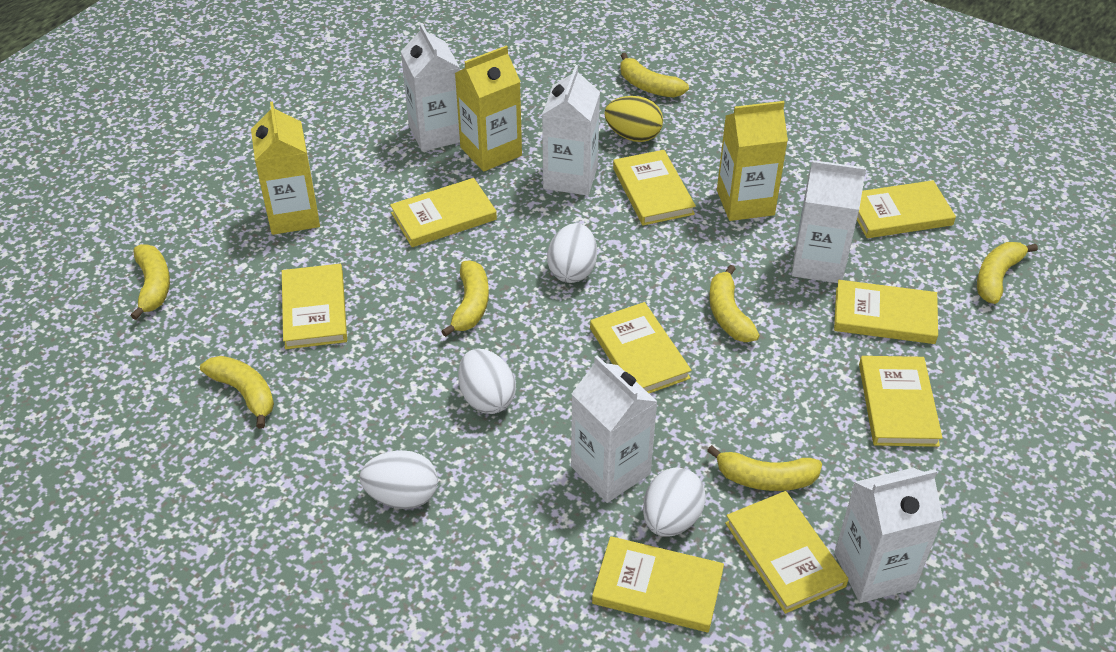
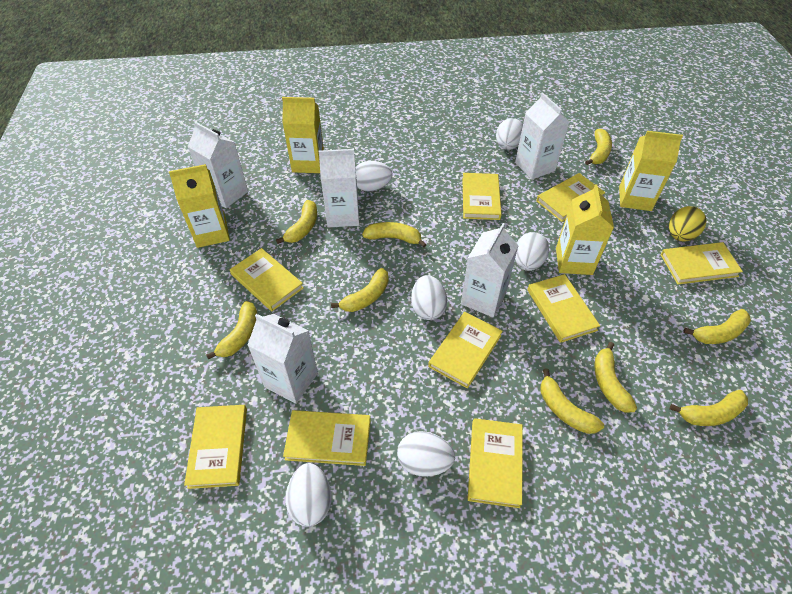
white egg: [360,450,438,509] [458,348,516,414] [547,223,597,283] [643,467,706,537] = 4 -> [286,463,332,526] [356,161,393,192] [397,431,455,477] [411,275,447,320] [496,118,523,150] [515,232,549,271] = 6
yellow banana: [130,244,170,320] [200,356,274,429] [441,260,489,337] [620,53,689,98] [707,445,822,491] [709,265,760,342] [977,242,1038,304] = 7 -> [206,301,257,359] [276,200,317,244] [331,268,389,312] [362,222,427,248] [540,369,604,434] [585,129,612,165] [594,342,637,412] [670,390,748,426] [683,309,751,344] = 9
yellow carton: [251,102,320,235] [455,46,522,172] [717,101,788,221] = 3 -> [169,164,230,248] [282,97,324,173] [556,184,614,275] [619,131,683,211] = 4

